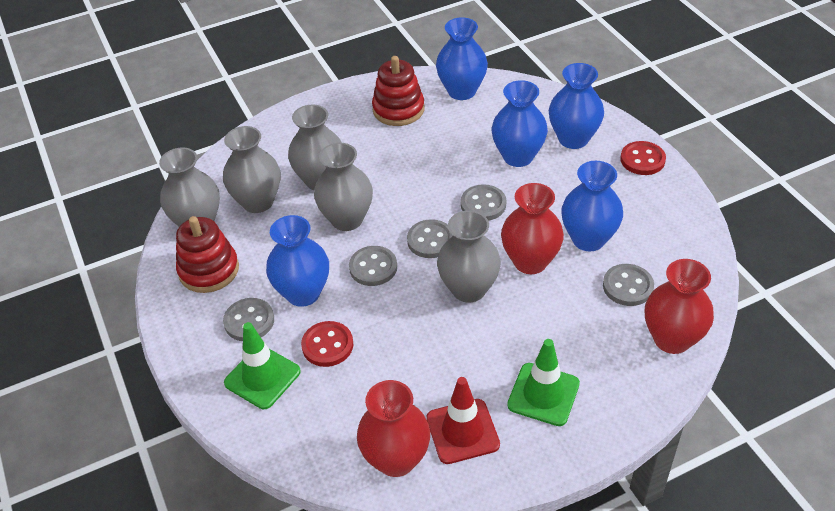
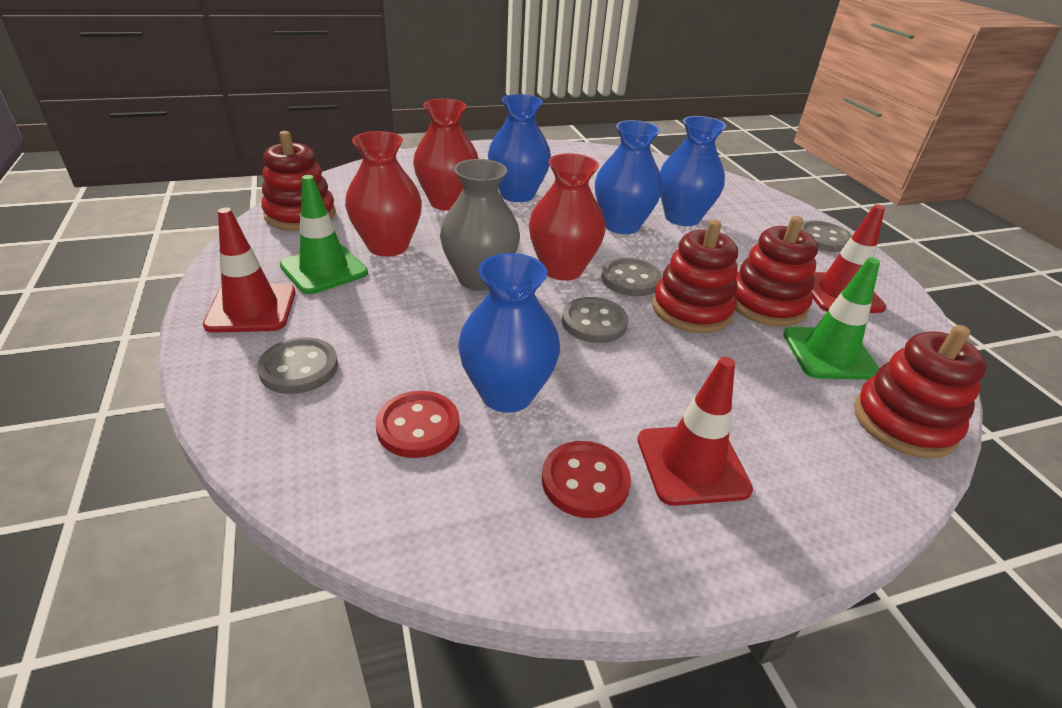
blue vase: [266,215,329,307] [436,17,488,100] [492,80,548,167] [549,63,604,149] [561,161,623,251] = 5 -> [458,253,560,413] [488,94,551,202] [595,120,662,234] [660,116,726,226] = 4
grey button: [223,298,274,341] [349,246,397,286] [407,219,453,258] [461,184,506,221] [603,264,654,306] = 5 -> [257,337,338,394] [562,297,628,343] [601,257,662,296] [801,220,852,252] = 4
grey vase: [159,147,220,227] [223,126,281,213] [288,104,342,190] [314,143,373,231] [437,210,501,303] = 5 -> [440,159,520,291] = 1
red stacking toy: [176,216,239,293] [372,56,424,126] = 2 -> [261,131,336,231] [652,220,738,333] [735,216,818,327] [854,325,986,459] = 4
red traffic cone: [427,377,500,464] = 1 -> [203,208,295,333] [638,357,753,506] [812,204,886,313] = 3

